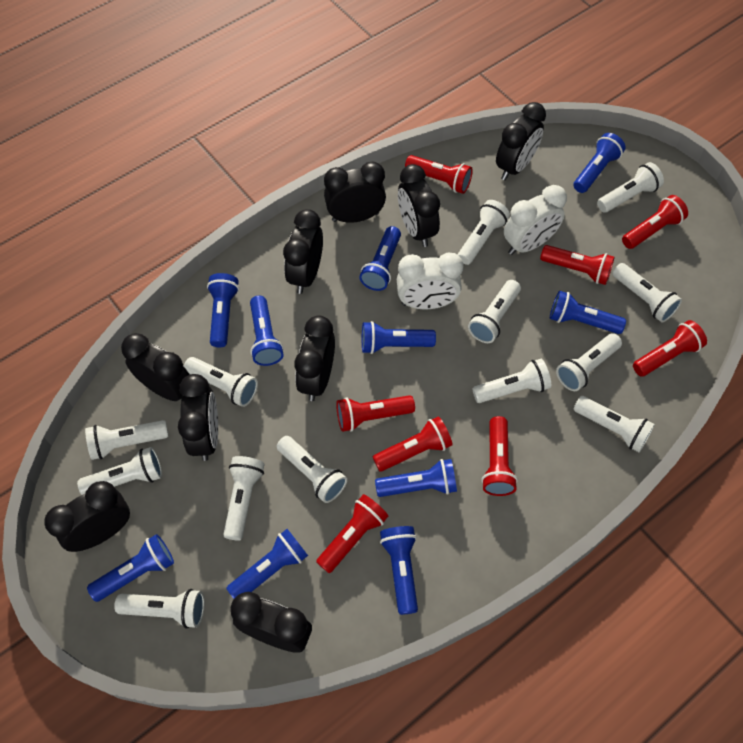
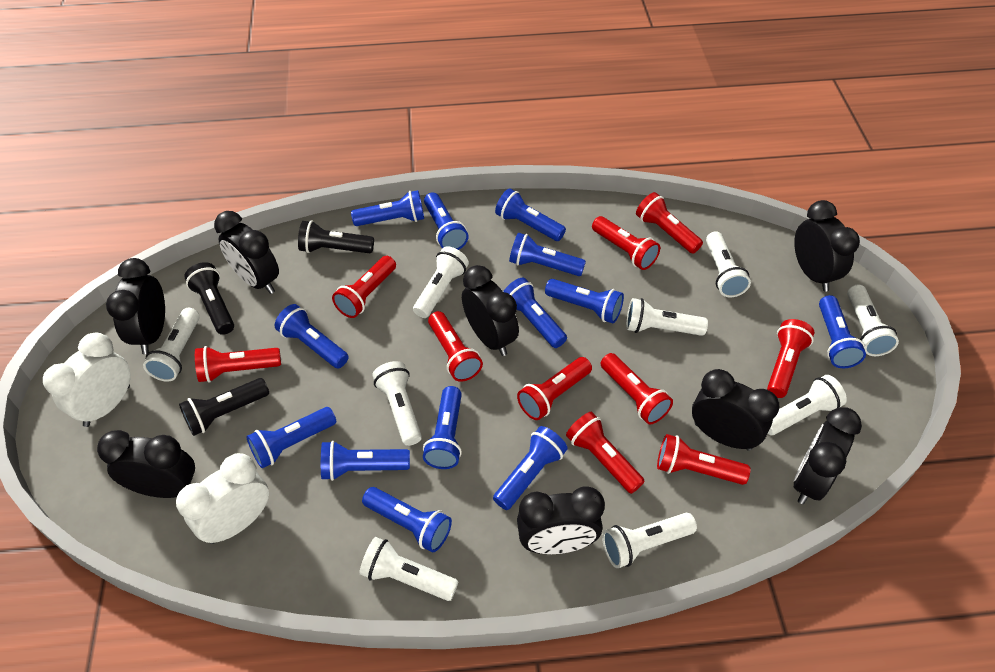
black clock: [44,481,130,552] [121,333,190,401] [178,374,218,461] [231,592,312,652] [283,209,323,294] [295,315,335,401] [324,162,386,223] [398,164,440,247] [496,102,546,180] = 9 -> [97,430,195,498] [106,258,165,354] [214,211,279,294] [462,265,519,356] [517,486,605,554] [692,369,779,451] [794,200,860,292] [794,407,862,504] = 8
black flashlight: none = 0 -> [179,378,269,436] [184,262,234,335] [298,221,374,253] = 3
blue flashlight: [87,534,174,602] [207,273,239,347] [226,529,308,599] [250,295,283,366] [359,226,401,291] [362,321,436,354] [375,459,457,497] [380,526,418,615] [550,291,626,334] [573,133,626,193] = 10 -> [246,407,336,468] [275,304,349,369] [321,441,410,481] [351,190,424,226] [362,487,452,552] [423,386,462,469] [424,192,468,250] [493,426,568,510] [495,188,566,241] [503,278,567,348] [509,233,586,276] [545,279,624,323] [819,295,866,368] = 13
red flashlight: [316,494,388,573] [336,395,415,432] [373,416,453,472] [405,155,473,194] [481,416,518,496] [540,245,615,285] [622,195,688,249] [633,320,707,377] = 8 -> [195,346,281,383] [332,256,396,318] [428,311,483,382] [517,357,592,420] [566,412,645,494] [592,216,660,270] [600,353,673,424] [636,192,703,254] [657,434,750,485] [767,319,814,398] = 10
white flashlight: [77,447,162,495] [85,420,168,460] [114,589,204,629] [184,357,258,407] [223,456,265,541] [276,436,347,503] [458,200,510,265] [468,280,521,343] [472,359,551,403] [556,333,622,391] [574,396,655,453] [597,162,664,213] [613,263,682,322] = 13 -> [143,308,200,382] [359,537,459,601] [372,361,422,446] [413,246,469,318] [602,513,697,568] [626,298,708,336] [706,231,751,297] [768,375,847,435] [847,285,899,356] = 9

